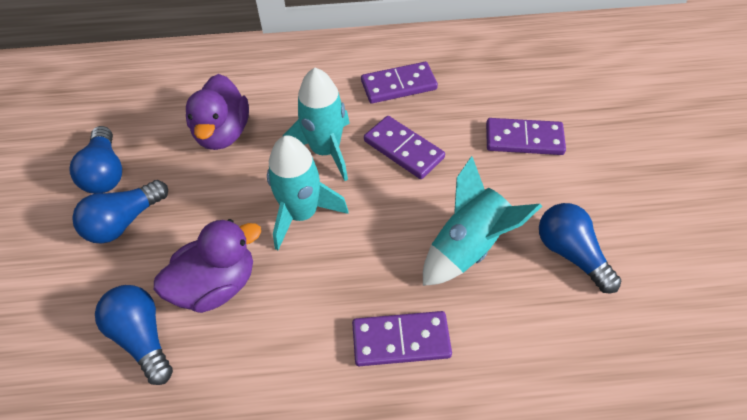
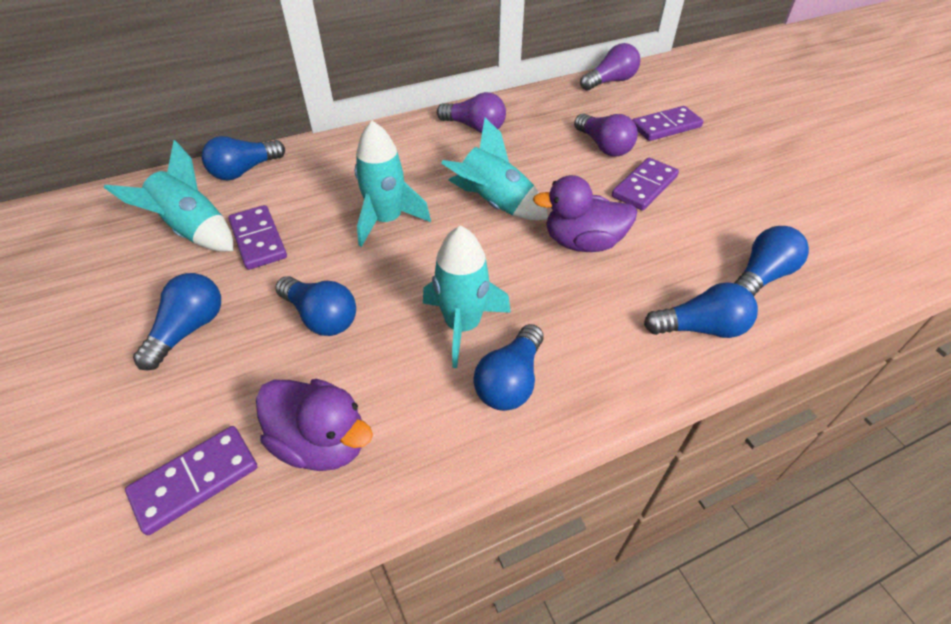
blue light bulb: [69,126,122,194] [72,180,168,244] [95,285,173,385] [539,203,621,293] = 4 -> [133,273,221,370] [202,136,285,181] [275,276,356,336] [473,324,544,411] [644,282,758,338] [734,226,809,296] = 6
purple light bulb: none = 0 -> [437,92,506,133] [574,113,638,156] [580,43,640,91] = 3
turquoise rocket: [267,135,348,250] [283,68,350,181] [423,156,542,286] = 3 -> [104,140,233,252] [355,121,431,247] [423,226,511,368] [441,117,548,220] = 4

